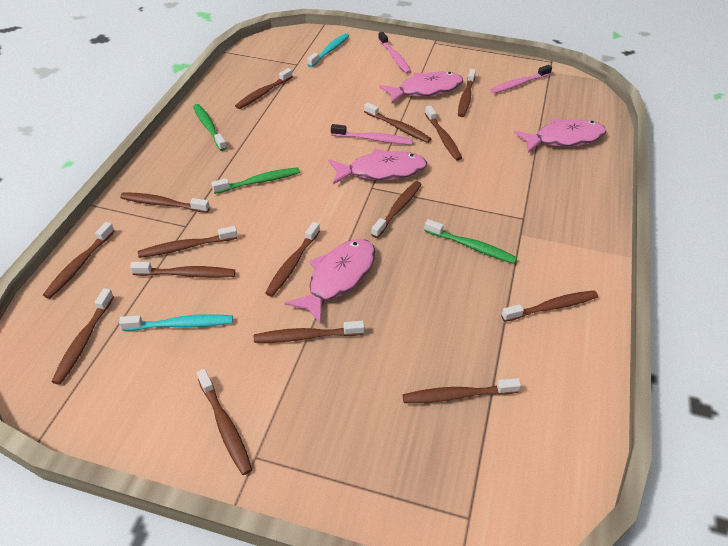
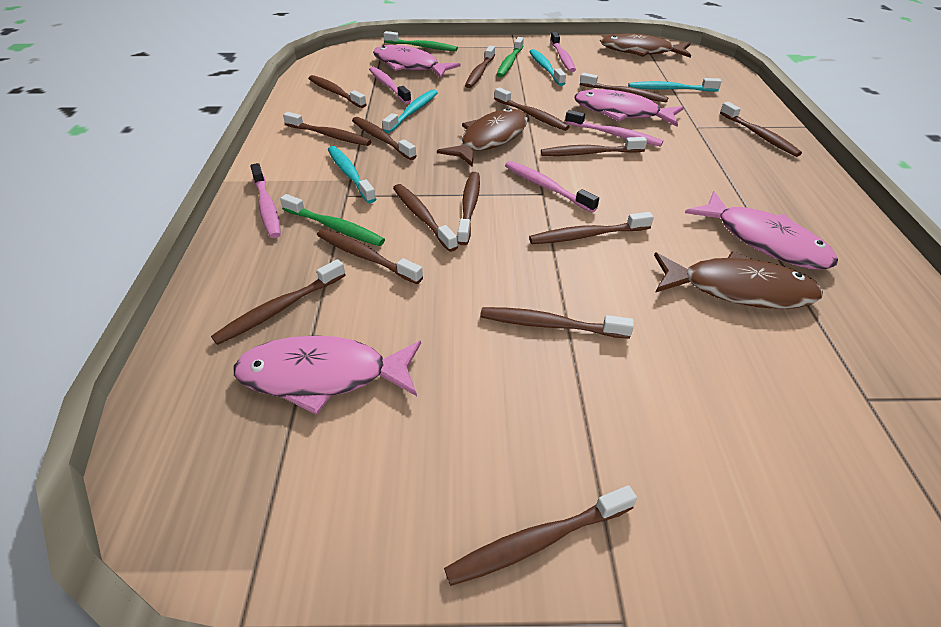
brown fish: none = 0 -> [437,108,528,167] [600,33,691,58] [654,251,823,309] = 3
pink toothbrush: [331,124,413,145] [378,32,411,74] [491,65,552,94] = 3 -> [250,163,281,238] [369,67,411,104] [505,161,599,213] [550,32,576,72] [565,110,663,147] = 5
turquoise toothbrush: [119,314,233,331] [307,33,349,67] = 2 -> [328,146,376,203] [382,89,438,133] [529,49,566,86] [628,78,722,92] = 4

